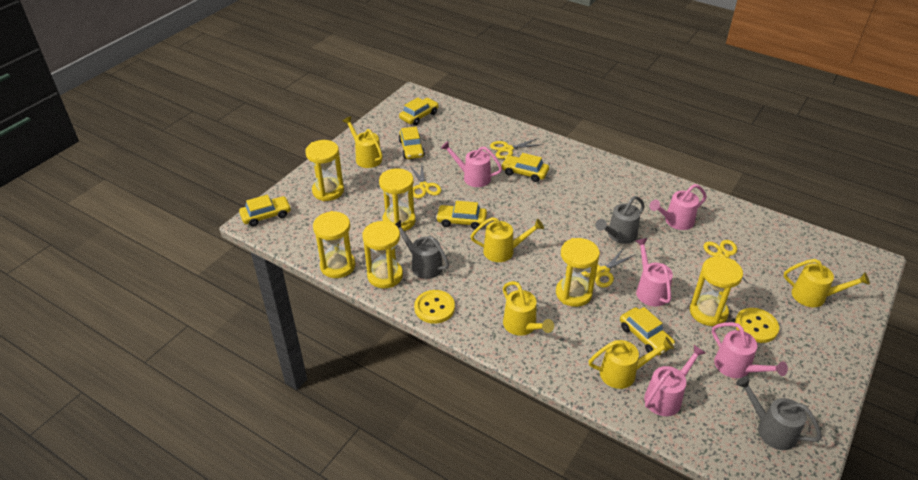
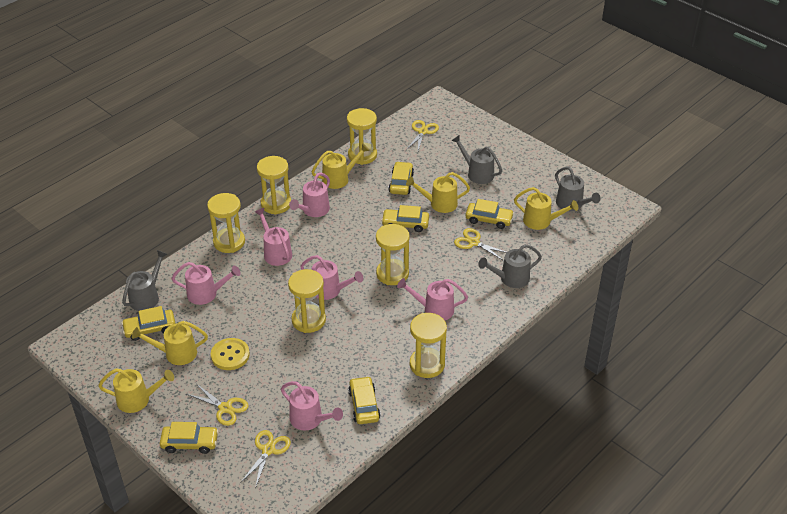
grey watering can: [395,220,449,279] [596,196,645,244] [736,376,822,450] = 3 -> [122,250,167,311] [451,135,502,184] [478,244,542,288] [555,167,601,211] = 4
pink watering can: [441,141,502,187] [635,238,673,307] [644,345,705,416] [650,184,707,230] [712,322,788,378] = 5 -> [171,262,241,305] [255,208,292,266] [281,381,343,431] [289,172,330,217] [300,255,363,300] [397,278,468,320] = 6
yellow button: [414,290,455,324] [735,308,779,343] = 2 -> [211,338,250,370] = 1

